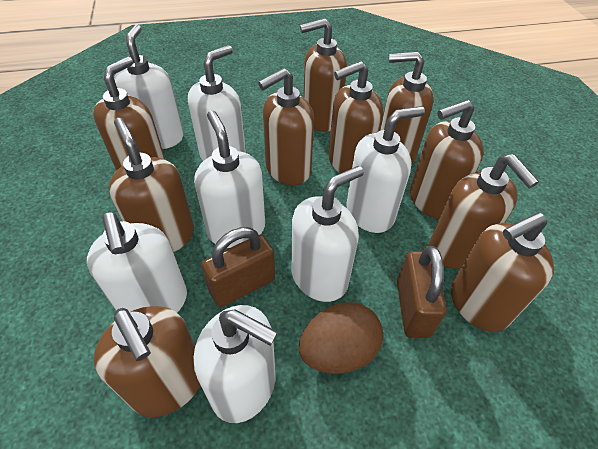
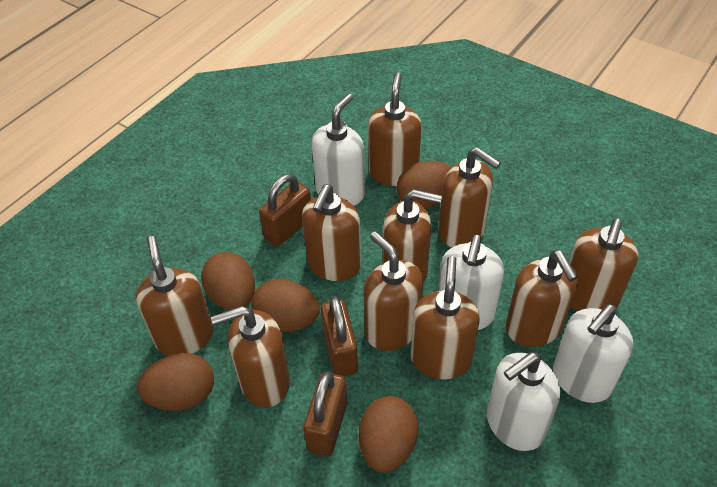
brown egg: [299,302,383,374] = 1 -> [137,353,214,411] [201,252,255,310] [251,279,320,332] [359,396,418,473] [397,161,452,209] = 5
brown padlock: [202,227,275,307] [397,246,447,338] = 2 -> [259,174,311,247] [303,371,347,456] [320,296,358,377] = 3
white soap dispenser: [87,212,187,312] [114,24,184,149] [188,45,246,161] [194,110,265,248] [194,305,277,423] [292,166,364,302] [346,106,425,233] = 7 -> [312,94,365,206] [438,235,504,330] [487,352,560,451] [553,304,634,403] = 4

